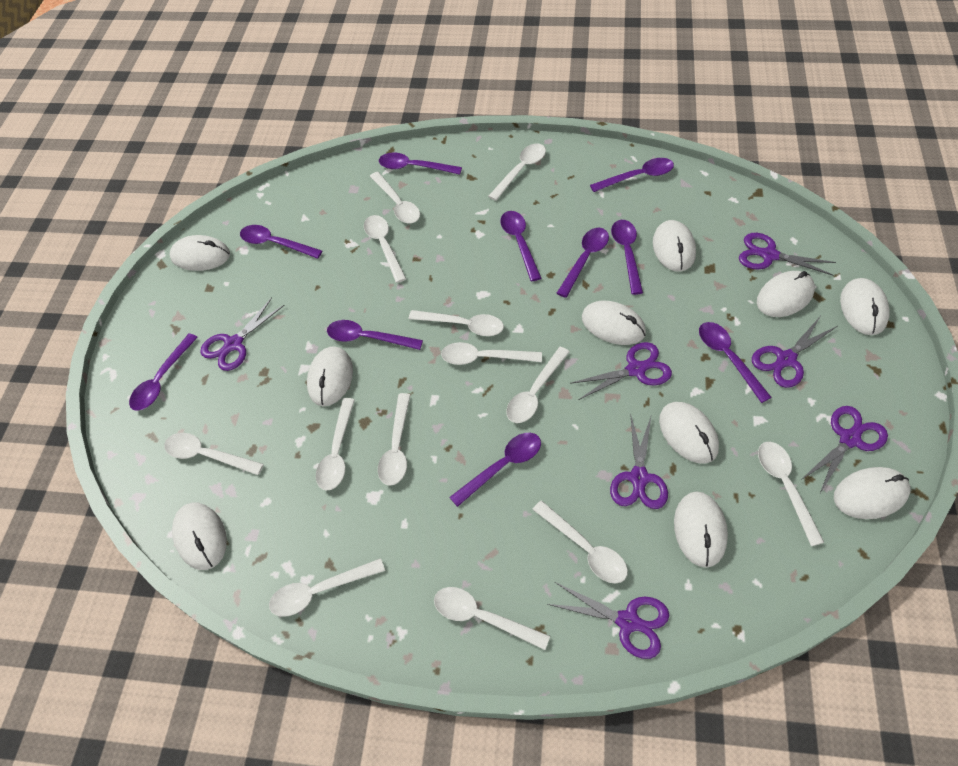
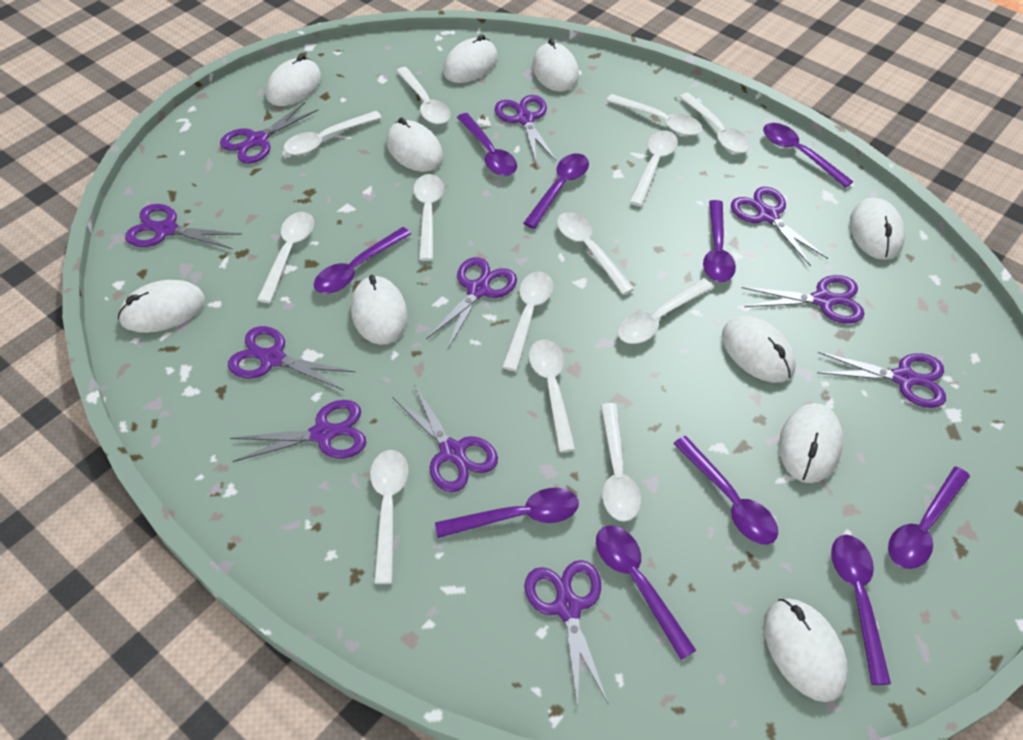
purple scissors: [200,298,285,371] [547,582,669,659] [570,342,672,400] [610,413,668,509] [739,233,836,276] [752,317,838,388] [801,406,888,493] = 7 -> [125,204,242,249] [220,102,318,164] [228,326,355,390] [230,400,366,462] [392,384,498,492] [426,257,517,349] [495,95,556,162] [525,560,609,709] [731,187,828,266] [742,275,865,324] [817,352,946,408] = 11

